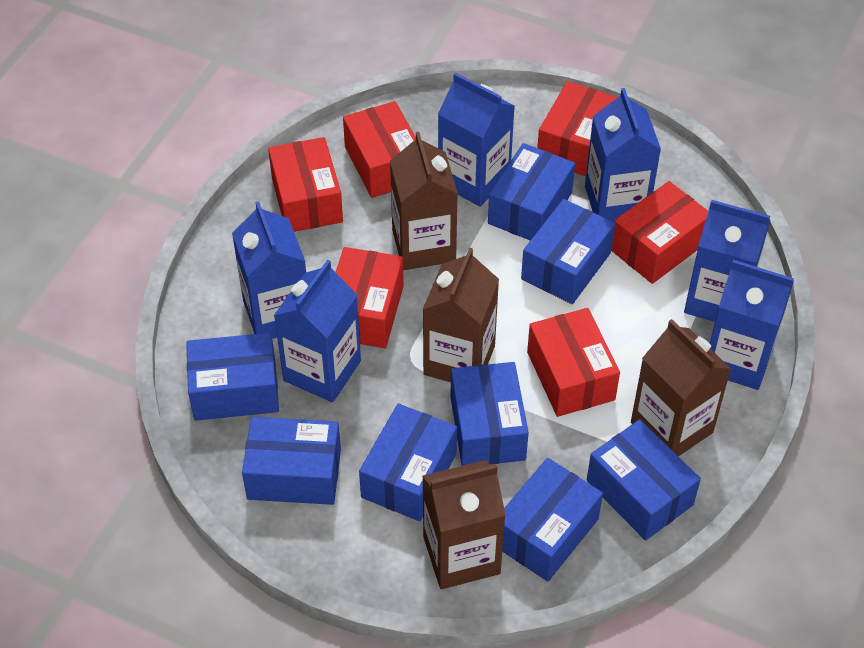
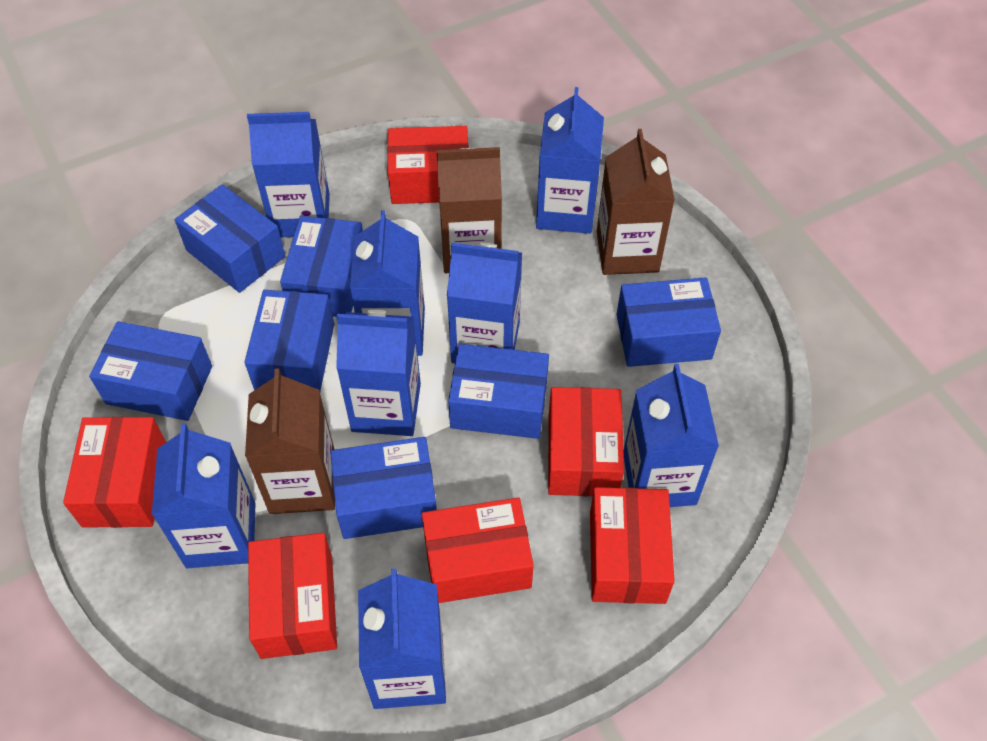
blue box: [186,333,279,421] [242,417,341,505] [359,403,457,521] [451,362,529,466] [488,143,575,240] [502,458,603,582] [521,199,615,304] [587,419,701,541] = 8 -> [89,321,212,421] [175,184,285,293] [244,290,334,391] [280,216,363,317] [330,437,437,539] [448,344,549,439] [616,277,721,367] = 7
blue carton: [232,201,306,339] [274,260,361,402] [438,72,515,207] [585,88,661,222] [684,200,770,322] [710,260,794,390] = 6 -> [152,423,256,568] [247,112,330,237] [336,310,421,436] [350,210,425,356] [358,569,446,709] [447,243,522,364] [536,87,604,234] [624,364,719,507] = 8
brown carton: [390,132,458,270] [422,248,499,382] [422,460,506,589] [631,319,731,457] = 4 -> [245,368,335,514] [436,147,502,273] [597,129,675,275] = 3

